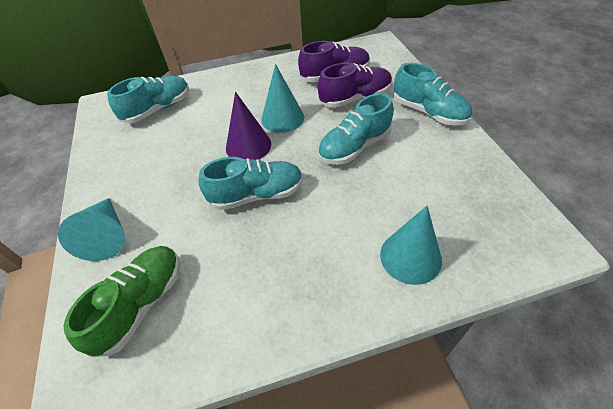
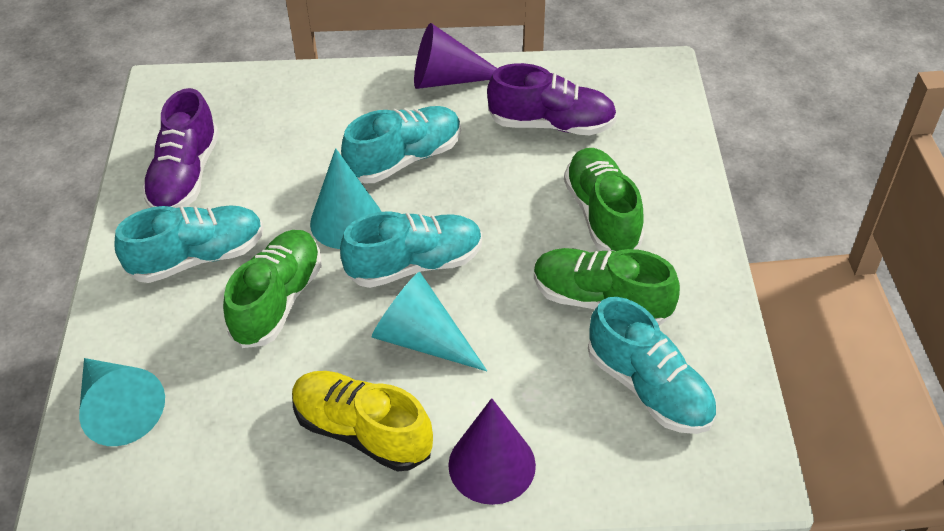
green shoe: [63,246,180,357] = 1 -> [223,230,322,348] [534,248,680,326] [564,148,644,252] = 3
purple cone: [226,92,271,160] = 1 -> [414,23,497,89] [448,398,536,505] = 2
yellow shoe: none = 0 -> [292,371,433,472] = 1

